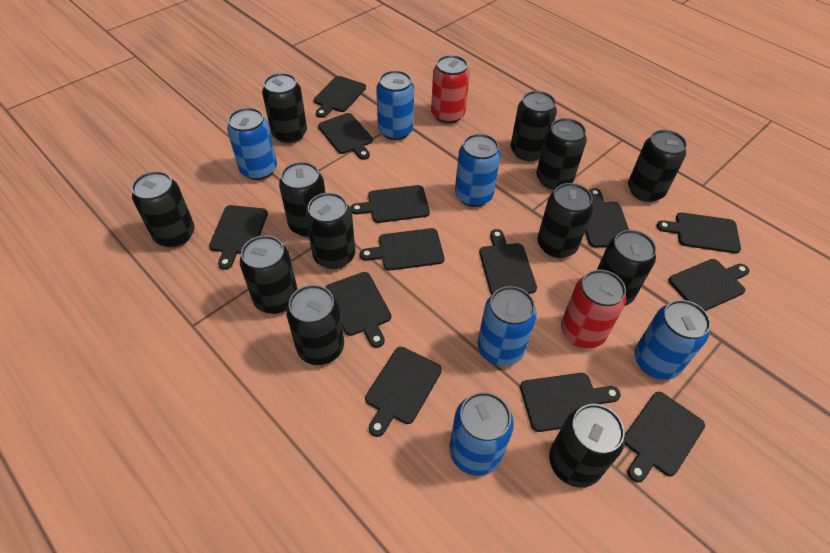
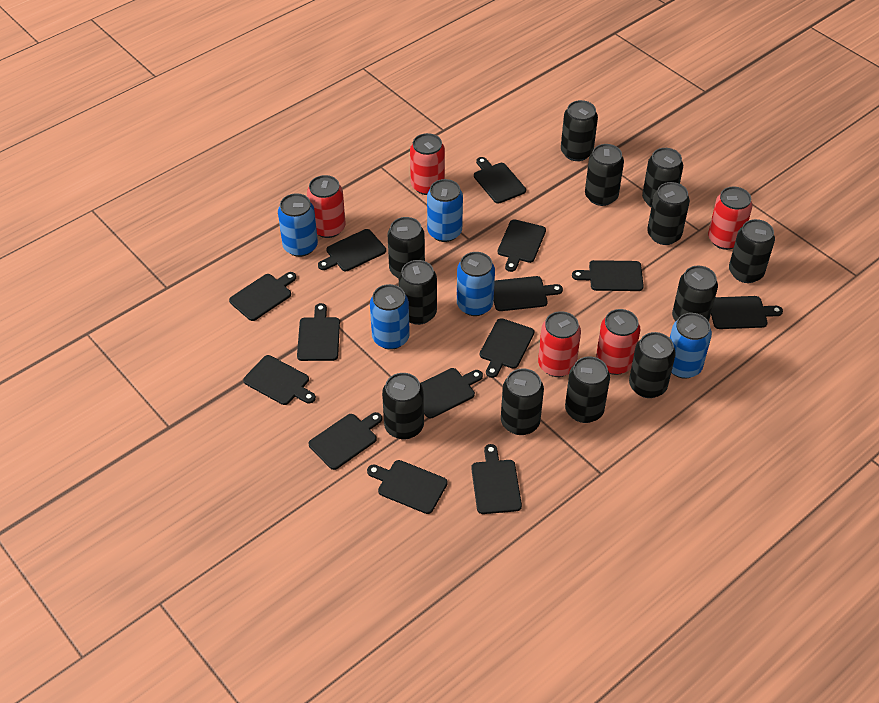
black cutting board: [209,205,268,270] [314,76,366,118] [318,113,373,160] [325,272,391,348] [350,185,430,223] [360,228,444,271] [365,347,442,437] [479,229,537,295] [520,373,621,432] [585,188,629,247] [625,392,705,483] [657,212,741,254] [669,259,749,311] = 13 -> [229,272,296,321] [243,355,316,405] [297,303,340,361] [309,412,382,470] [318,229,386,271] [367,460,448,514] [420,368,483,418] [471,444,522,514] [474,157,526,204] [480,318,535,378] [494,276,563,311] [497,219,546,272] [572,260,644,291] [711,296,783,329] = 14
blue can: [227,108,277,180] [376,70,414,140] [449,392,514,476] [455,134,501,207] [478,286,537,366] [634,300,711,380] = 6 -> [278,193,318,257] [370,284,410,350] [427,179,463,242] [457,252,495,316] [670,313,712,379] = 5
red can: [431,55,470,124] [561,270,626,348] = 2 -> [307,175,346,238] [410,133,445,195] [538,311,581,377] [596,309,641,375] [708,187,753,250] = 5

